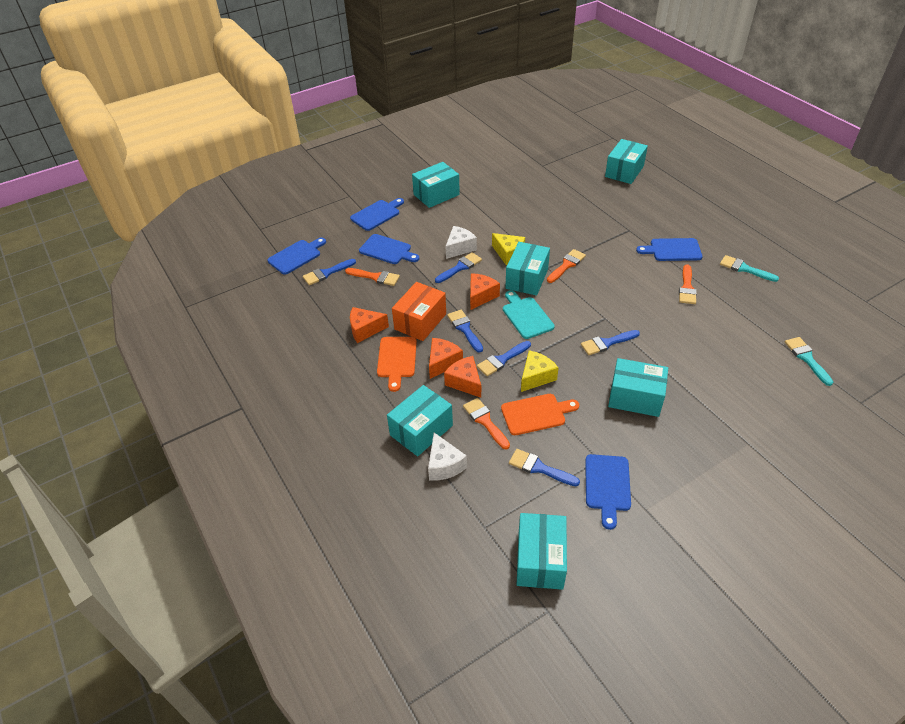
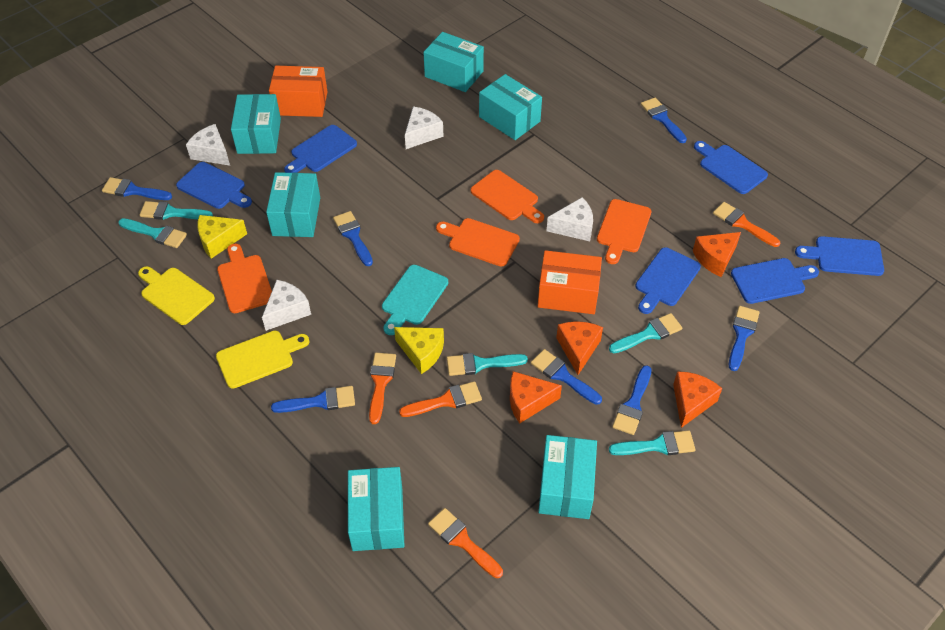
blue brush: [303,259,356,285] [435,252,482,283] [447,310,483,353] [477,341,531,376] [509,449,580,486] [581,330,640,355] = 6 -> [102,177,172,200] [271,386,355,413] [333,211,373,266] [531,349,602,405] [612,365,651,435] [641,98,687,143] [729,306,760,371] = 7
blue cutting board: [267,237,326,275] [350,198,404,231] [359,234,419,264] [585,454,631,530] [636,238,703,261] = 5 -> [176,162,252,209] [284,125,357,173] [635,247,701,314] [694,141,768,194] [731,258,819,304] [795,236,884,276] = 6
orange box: [392,282,446,341] = 1 -> [269,66,327,117] [538,250,602,314] = 2
orange cutting board: [377,337,417,392] [501,394,579,435] = 2 -> [217,243,272,313] [436,218,520,267] [471,170,544,223] [597,199,651,264] = 4
turquoise brush: [720,255,779,282] [785,337,833,386] = 2 -> [118,218,187,248] [140,201,213,220] [447,353,528,376] [609,313,682,353] [609,430,696,455] = 5
white cheese: [428,433,467,480] [446,226,477,259] = 2 -> [186,124,230,166] [262,280,311,331] [405,107,443,149] [547,197,593,241] = 4
yellow cutting board: none = 0 -> [138,266,215,325] [216,331,310,389] = 2

